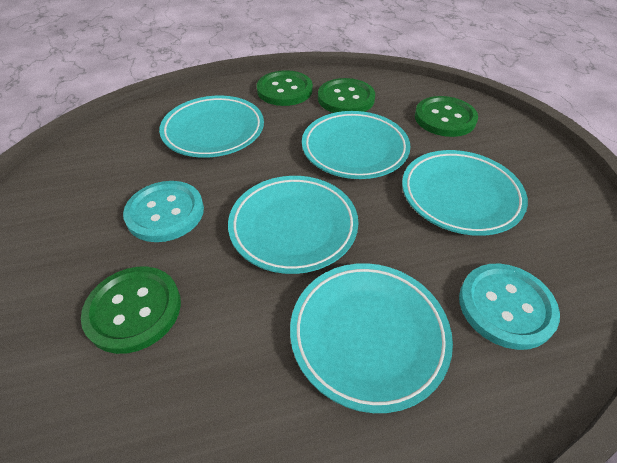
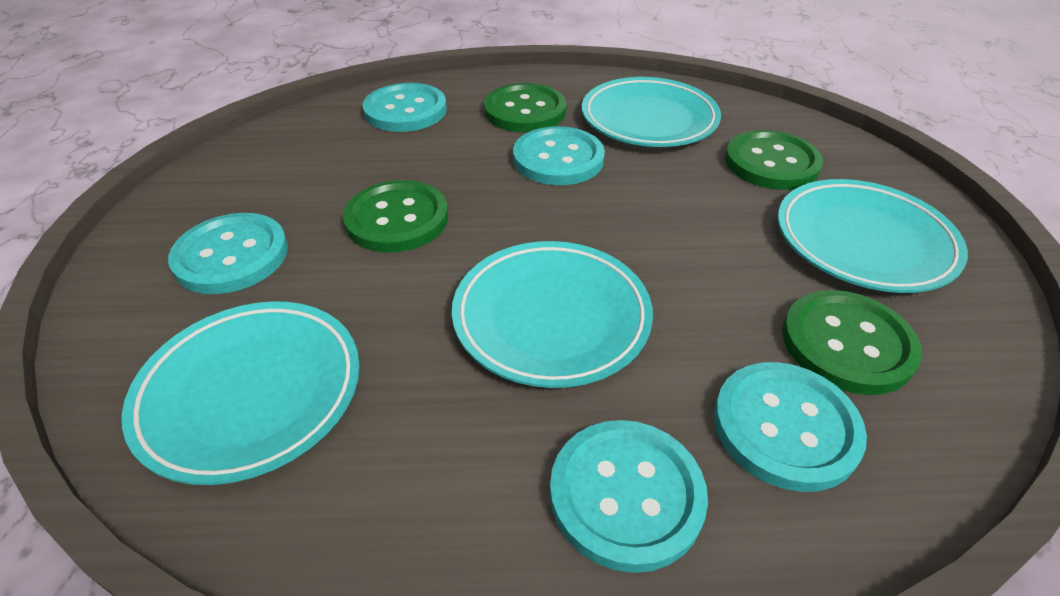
turquoise button: [123,181,204,242] [459,264,560,350] = 2 -> [168,213,288,294] [362,83,447,132] [513,126,605,185] [550,420,708,573] [714,362,867,492] = 5
turquoise plate: [159,95,264,158] [228,176,359,274] [290,263,453,413] [302,111,410,179] [402,150,528,236] = 5 -> [122,301,360,485] [452,241,653,388] [582,77,721,147] [778,179,968,293] = 4

